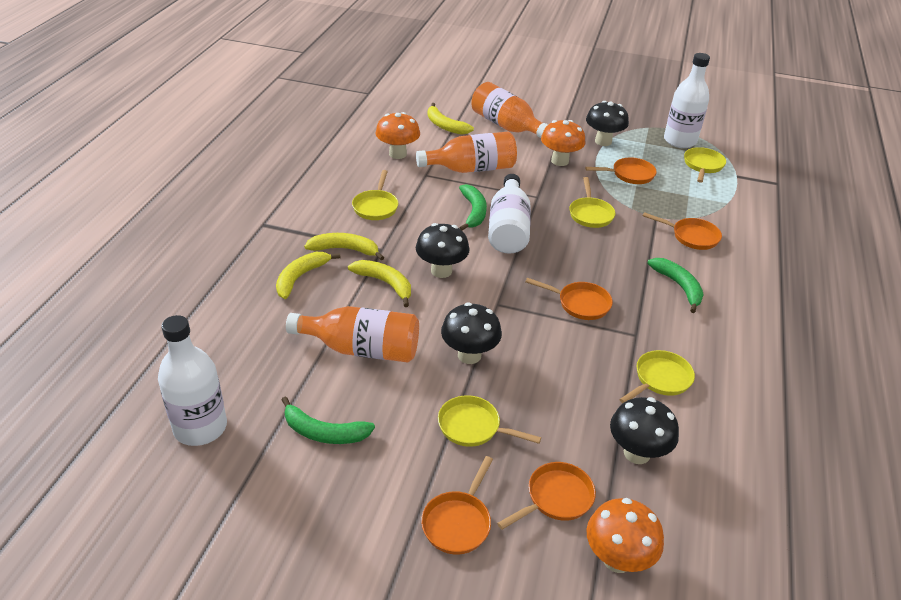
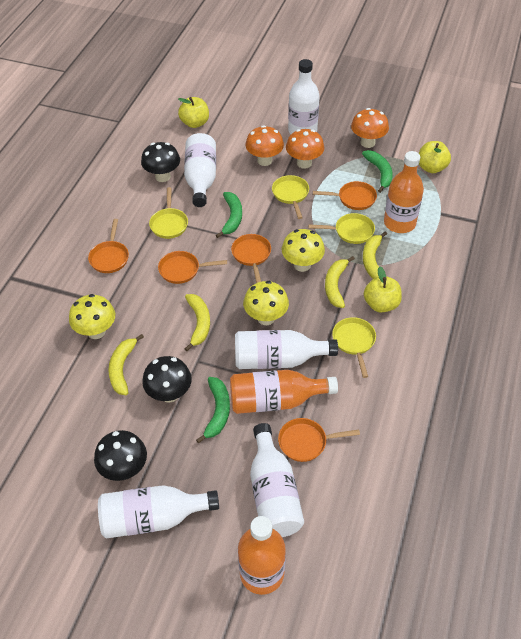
black mushroom: [416,223,470,278] [441,302,502,364] [586,101,629,146] [610,397,679,464] = 4 -> [94,430,147,481] [141,142,180,182] [142,356,192,402] = 3
white bottle: [158,315,227,446] [488,174,531,254] [664,53,710,148] = 3 -> [98,485,219,539] [184,133,216,207] [235,330,338,369] [250,423,304,537] [288,59,320,134] = 5
yellow apple: none = 0 -> [178,97,209,128] [364,267,402,312] [419,141,451,173] = 3
yellow mushroom: none = 0 -> [69,294,115,339] [243,281,289,325] [282,229,325,272] = 3
yellow pan: [352,170,398,220] [438,395,541,447] [569,177,616,228] [619,350,695,403] [684,147,726,183] = 5 -> [149,187,188,239] [272,175,309,219] [308,213,375,244] [332,317,376,378] = 4

